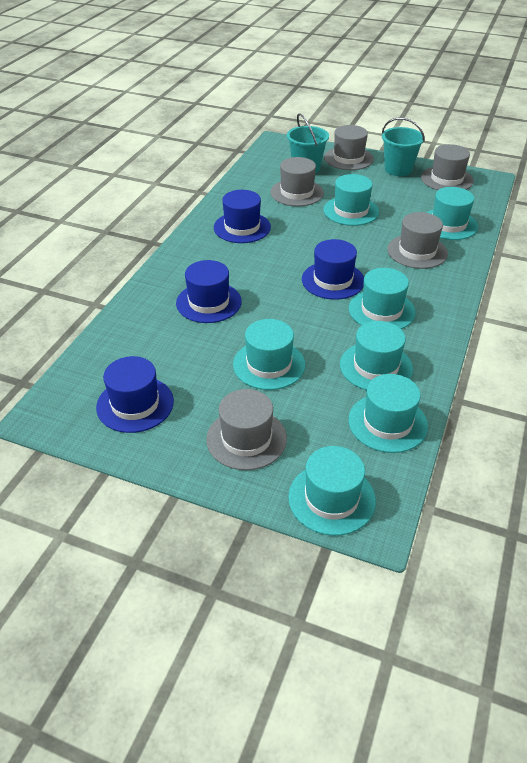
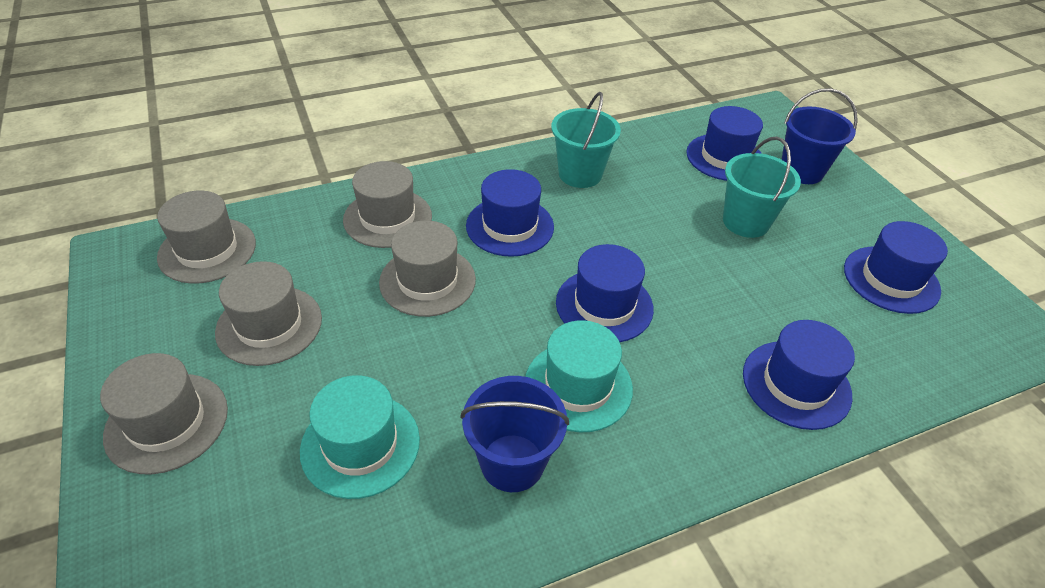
blue bucket: none = 0 -> [460,376,569,492] [781,88,858,184] = 2
blue hat: [96,356,174,433] [176,260,242,323] [214,190,271,243] [302,239,364,300] = 4 -> [466,169,554,257] [556,244,654,342] [686,106,763,181] [743,320,855,430] [844,221,948,314] = 5
turquoise hat: [233,319,305,390] [288,446,376,536] [323,174,379,226] [340,321,413,390] [348,374,428,453] [349,268,416,329] [427,187,478,240] = 7 -> [300,375,420,499] [525,320,633,432] = 2

